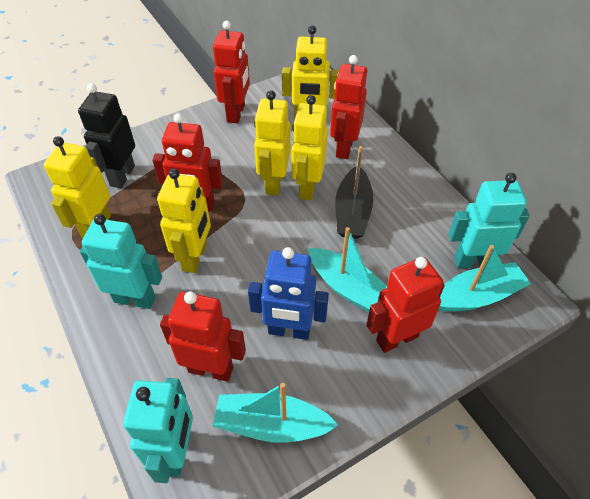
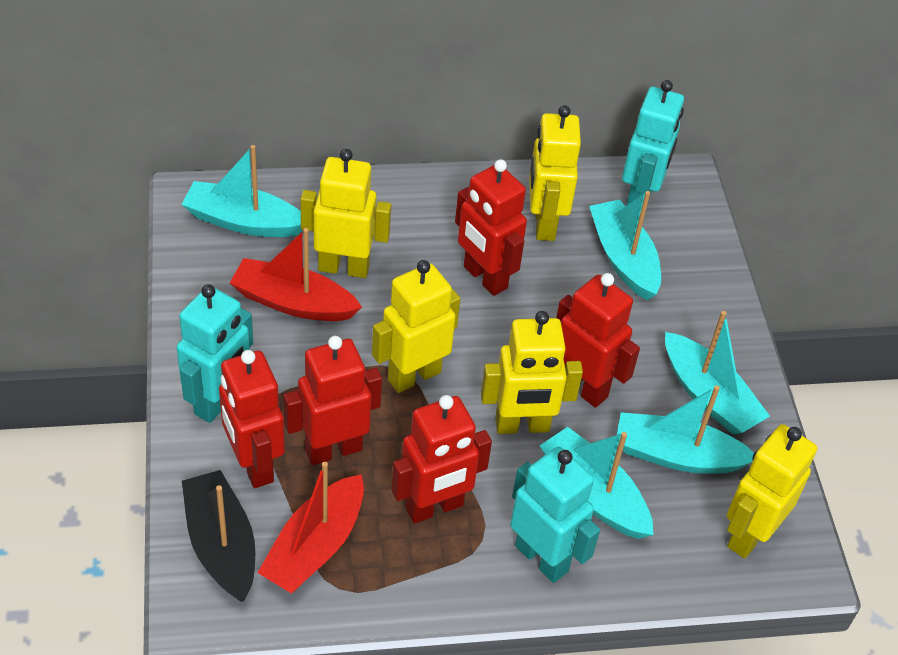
black robot: [78,83,135,188] = 1 -> none = 0
blue robot: [248,247,329,340] = 1 -> none = 0
red boat: none = 0 -> [230,228,362,321] [257,462,364,594] = 2
turquoise boat: [213,383,338,443] [308,227,387,312] [438,245,531,312] = 3 -> [181,145,302,237] [539,427,654,539] [589,191,661,300] [617,385,754,474] [665,311,770,434] = 5

